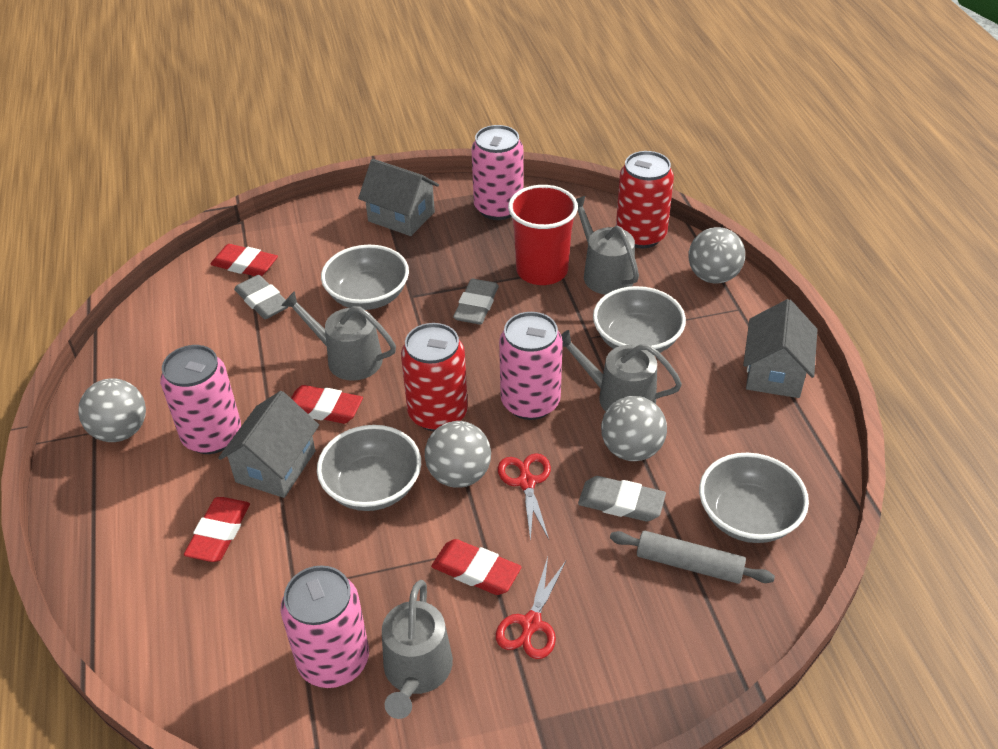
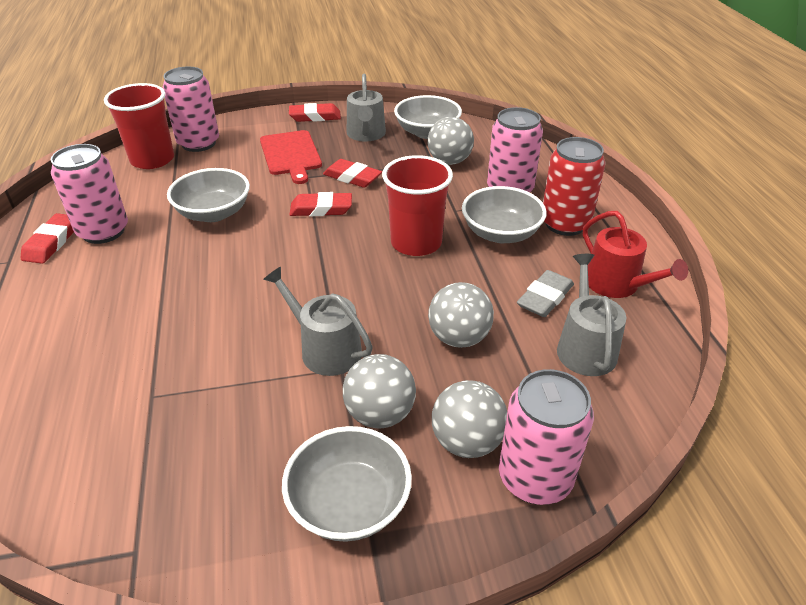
grey eraser: [234,275,288,319] [453,279,499,324] [578,476,666,521] = 3 -> [517,270,574,317] = 1
grey house: [218,391,319,498] [358,159,439,236] [743,299,818,398] = 3 -> none = 0
grey rolling pin: [610,531,775,584] = 1 -> none = 0
grey watering can: [281,291,396,381] [382,580,453,719] [561,330,682,412] [576,196,639,295] = 4 -> [263,266,373,376] [347,73,386,141] [557,254,627,376] = 3
red can: [401,323,468,431] [616,151,674,248] = 2 -> [543,137,606,236] = 1
red cup: [508,185,578,285] = 1 -> [104,83,174,169] [382,155,453,256] = 2
red cutting board: none = 0 -> [260,130,322,184] = 1
red scissors: [496,557,566,659] [498,453,551,542] = 2 -> none = 0
red watering can: none = 0 -> [583,211,688,298] = 1

